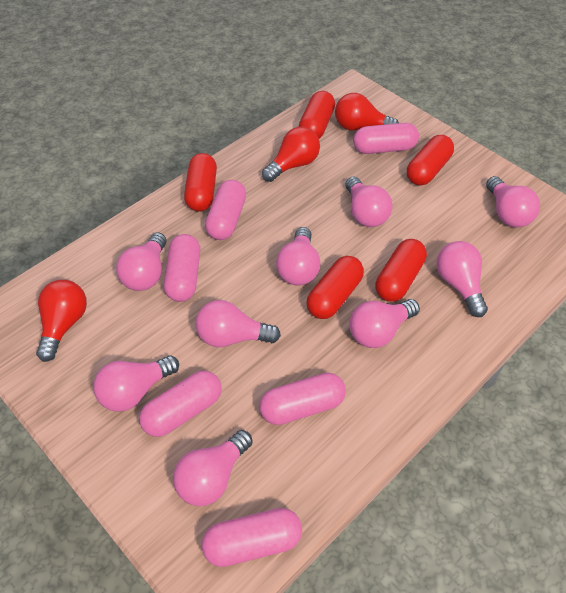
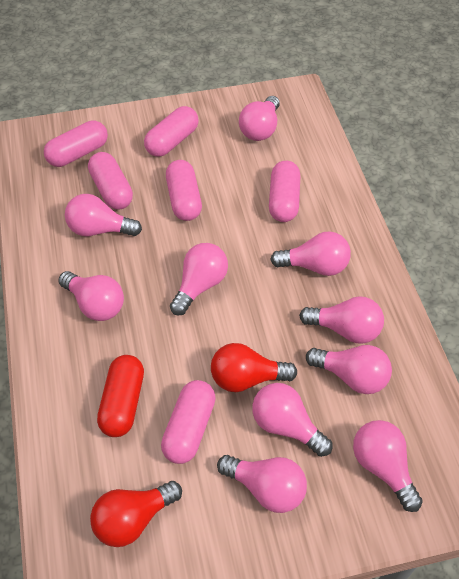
pink light bulb: [93,355,179,412] [116,233,166,291] [173,430,253,506] [195,300,281,347] [276,227,320,285] [345,176,393,227] [349,299,420,348] [437,241,488,317] [486,176,540,227] = 9 -> [58,271,124,321] [65,194,142,236] [170,243,228,315] [217,455,307,513] [239,96,280,141] [252,383,332,457] [270,231,351,276] [299,296,384,344] [306,345,392,394] [353,420,423,512] = 10
red capsule: [184,153,217,211] [299,91,335,139] [307,256,364,319] [375,239,427,302] [407,135,454,186] = 5 -> [97,355,144,437] = 1
red light bulb: [36,280,87,362] [262,127,320,182] [335,93,399,131] = 3 -> [90,481,182,547] [211,343,297,392] = 2

